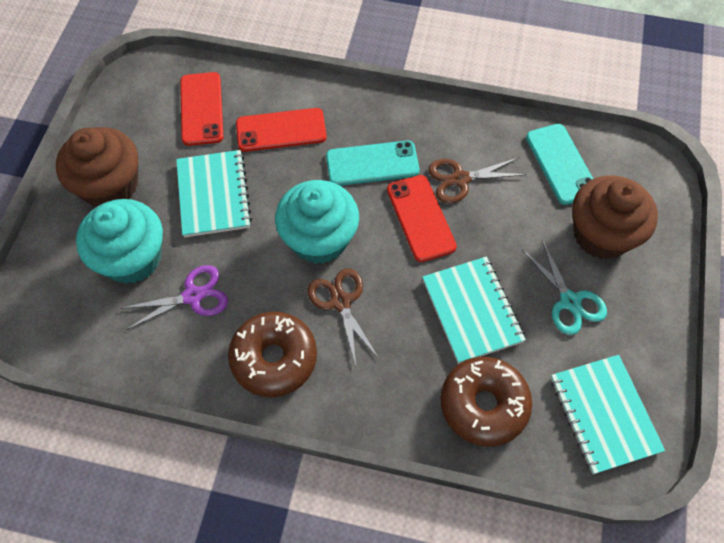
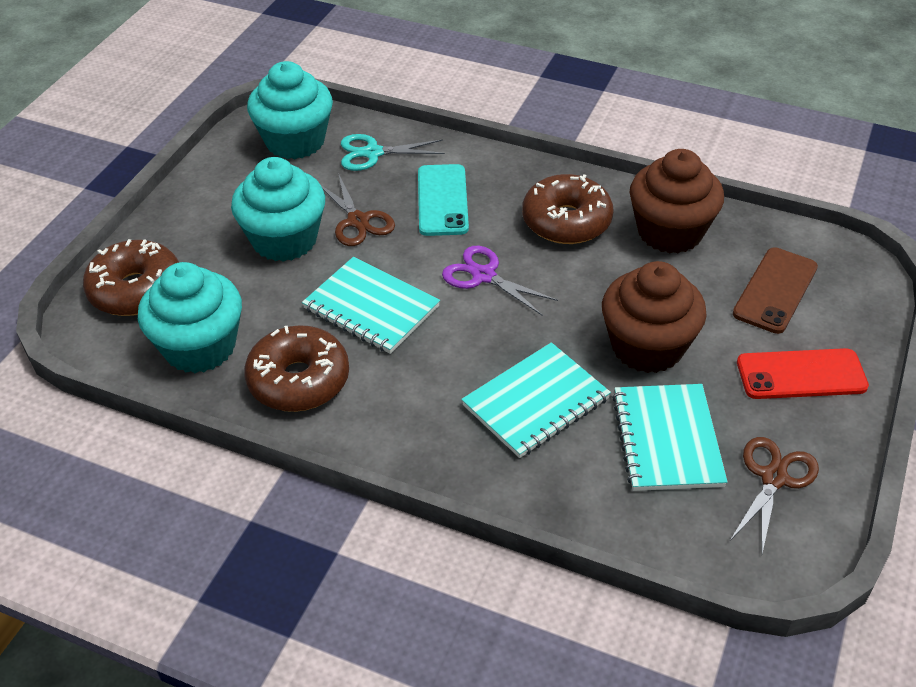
brown donut: [228,312,317,397] [440,357,532,447] = 2 -> [83,239,179,316] [244,325,349,412] [522,174,614,244] = 3
brown phone: none = 0 -> [733,247,818,334] = 1
red phone: [180,72,223,146] [236,108,327,152] [387,175,457,262] = 3 -> [737,348,869,399] = 1
turquoise cupcake: [76,199,163,284] [275,180,359,264] = 2 -> [138,262,242,373] [231,157,325,262] [247,61,333,159] = 3
turquoise phone: [326,141,419,186] [526,124,593,205] = 2 -> [418,164,469,236] = 1

